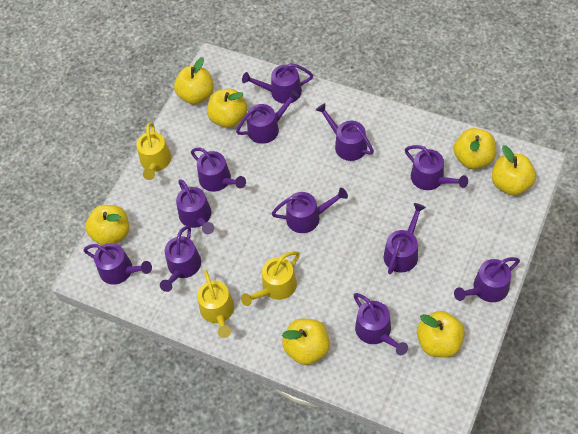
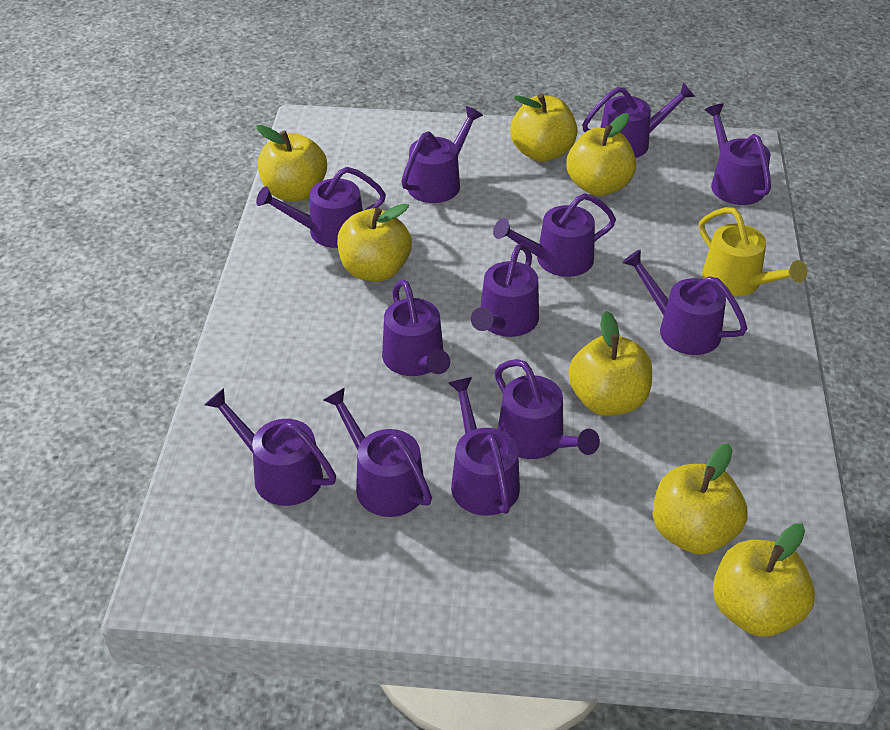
yellow watering can: [136,122,171,180] [197,270,234,338] [241,251,300,306] = 3 -> [699,207,807,296] = 1

